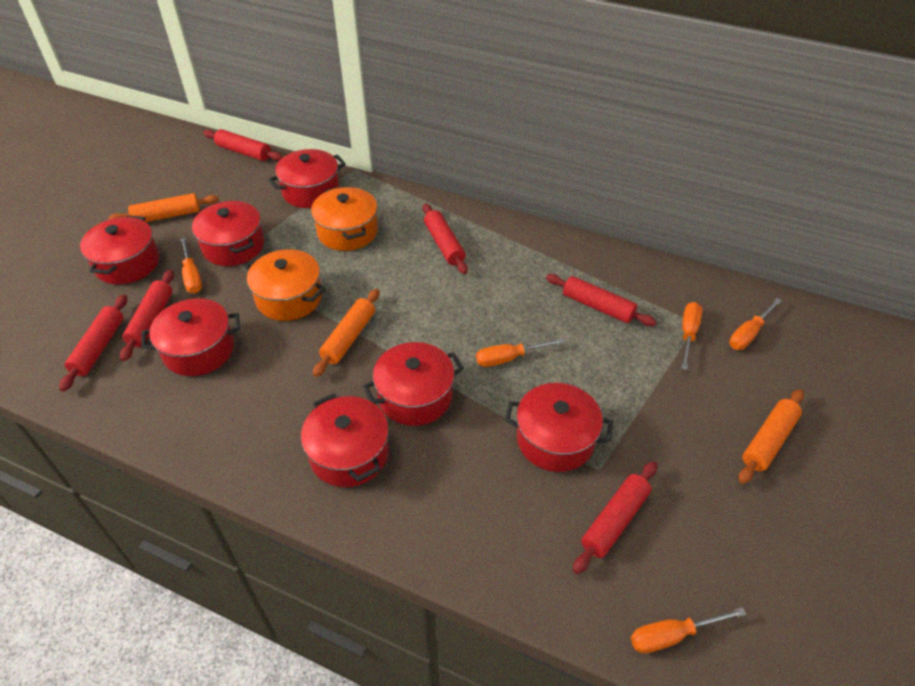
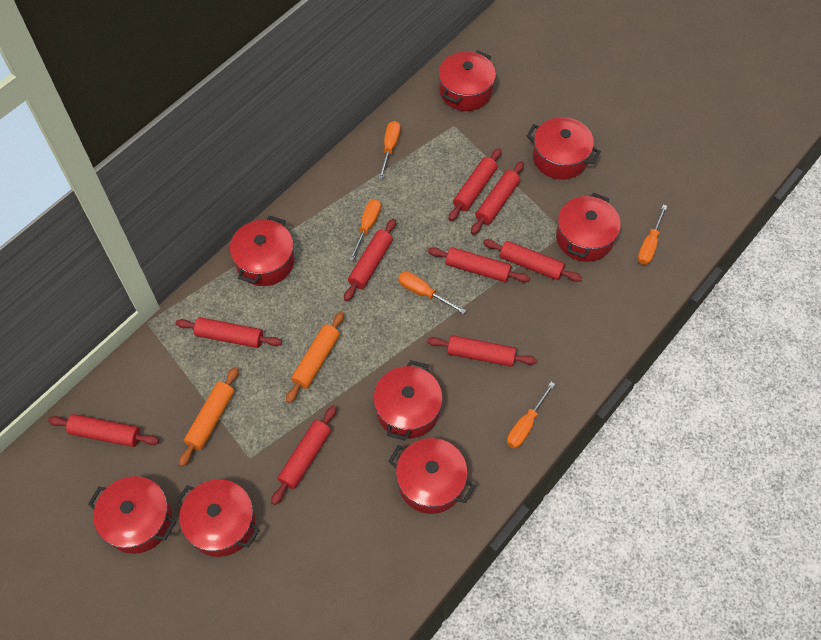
orange pot: [244,249,325,321] [311,186,378,251] = 2 -> none = 0
orange rolling pin: [108,193,219,222] [313,289,380,377] [739,389,804,484] = 3 -> [179,367,239,467] [286,312,344,403] = 2
red pot: [80,215,159,284] [141,298,240,376] [192,201,264,266] [268,149,346,208] [301,393,389,487] [363,342,464,426] [505,383,613,472] = 7 -> [88,476,176,554] [175,479,260,557] [230,216,295,286] [374,360,443,441] [389,438,475,514] [438,50,496,111] [527,117,601,180] [556,193,621,262] = 8
red rolling pin: [59,295,127,392] [120,270,174,361] [203,129,283,161] [423,203,468,274] [546,274,656,326] [573,461,657,574] = 6 -> [48,414,159,447] [176,317,282,348] [271,406,336,505] [344,219,396,301] [427,335,537,367] [428,247,530,282] [449,148,501,221] [471,161,524,235] [483,239,582,282] = 9

